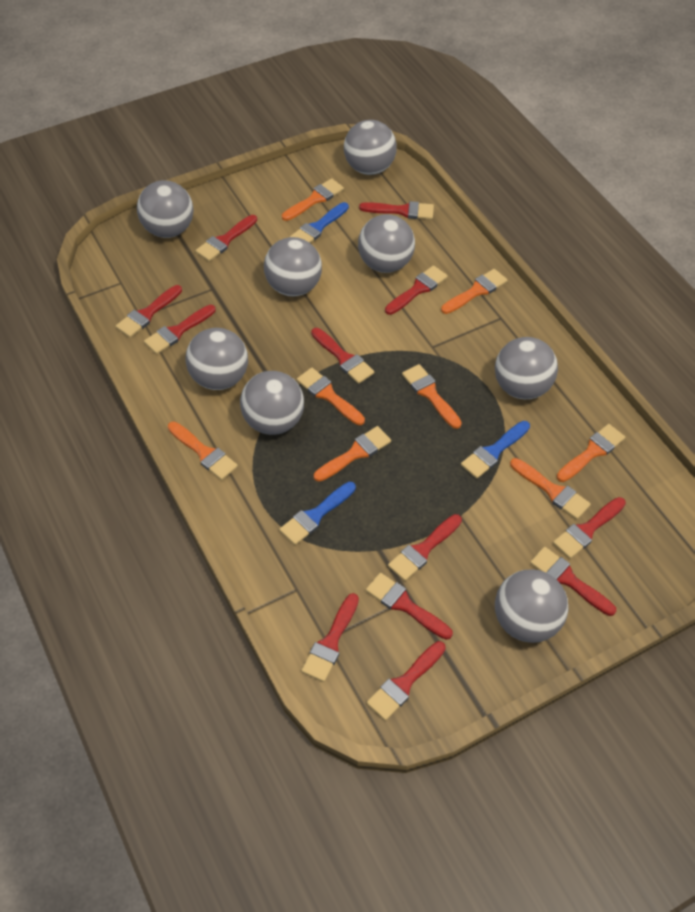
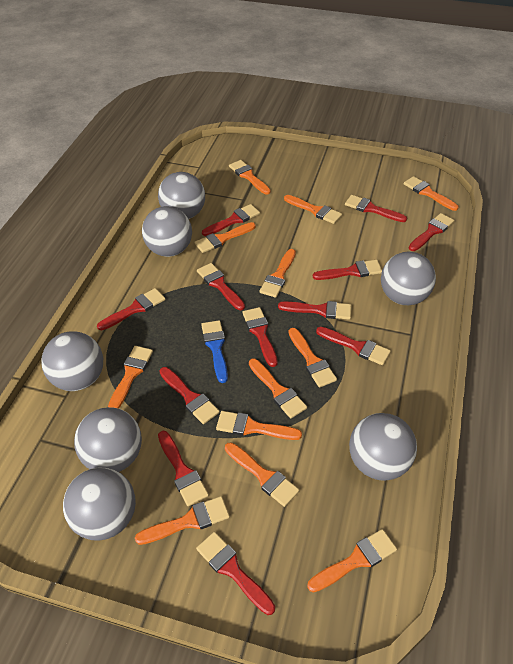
blue brush: [279,482,356,545] [290,202,349,243] [461,421,530,478] = 3 -> [201,320,228,383] = 1
grey ball: [137,180,194,238] [185,328,248,390] [240,371,304,435] [264,237,322,297] [344,120,397,175] [358,214,415,273] [495,337,558,399] [495,569,569,643] = 8 -> [41,331,103,391] [63,467,136,541] [74,407,142,472] [142,206,192,257] [158,172,205,219] [349,413,417,481] [381,252,436,305] = 7
orange brush: [168,421,238,480] [282,178,344,221] [297,368,365,425] [314,426,391,482] [402,364,462,429] [441,269,508,314] [510,458,591,519] [557,424,625,482] = 8 -> [108,346,153,409] [135,496,230,545] [194,222,256,253] [216,411,302,440] [225,442,299,507] [229,160,271,195] [249,359,307,418] [259,249,296,298] [284,195,342,224] [288,328,337,388] [307,529,397,593] [404,176,459,211] = 12

